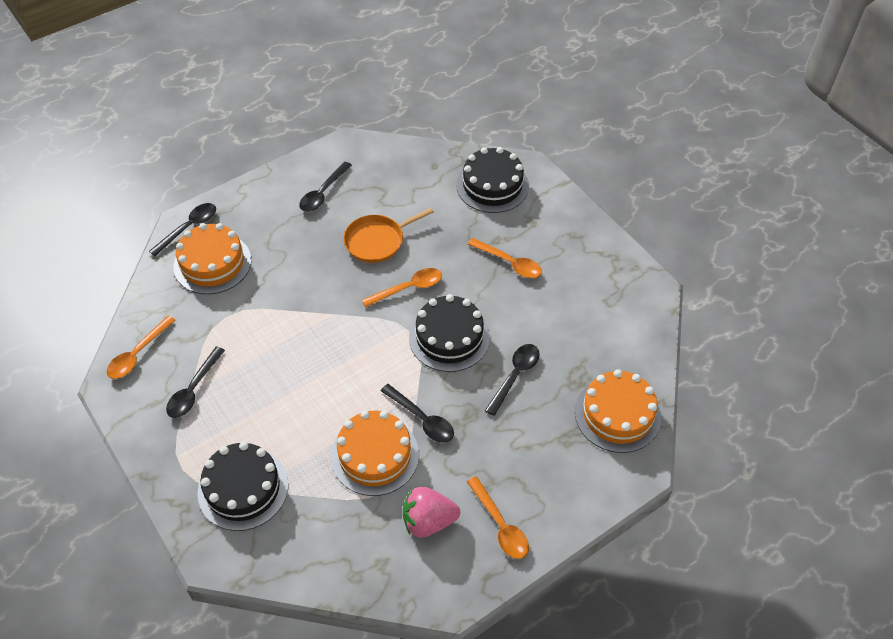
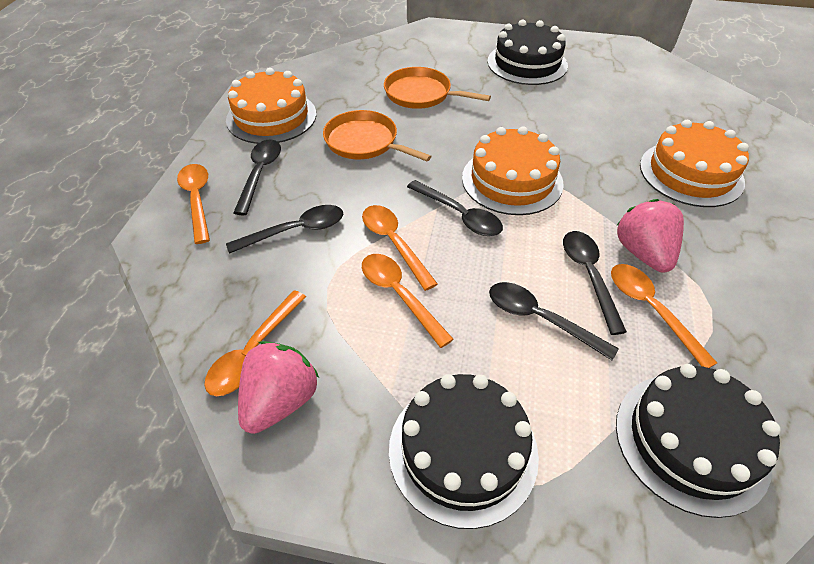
orange pan: [343,208,434,263] = 1 -> [323,110,431,161] [384,67,491,109] = 2
orange spoon: [107,315,176,379] [362,268,442,308] [467,476,529,559] [468,238,542,278] = 4 -> [177,164,210,244] [204,290,306,396] [362,205,438,291] [362,254,454,348] [611,264,717,368] = 5
pink strawberry: [403,487,460,537] = 1 -> [238,341,319,434] [616,199,684,273] = 2

